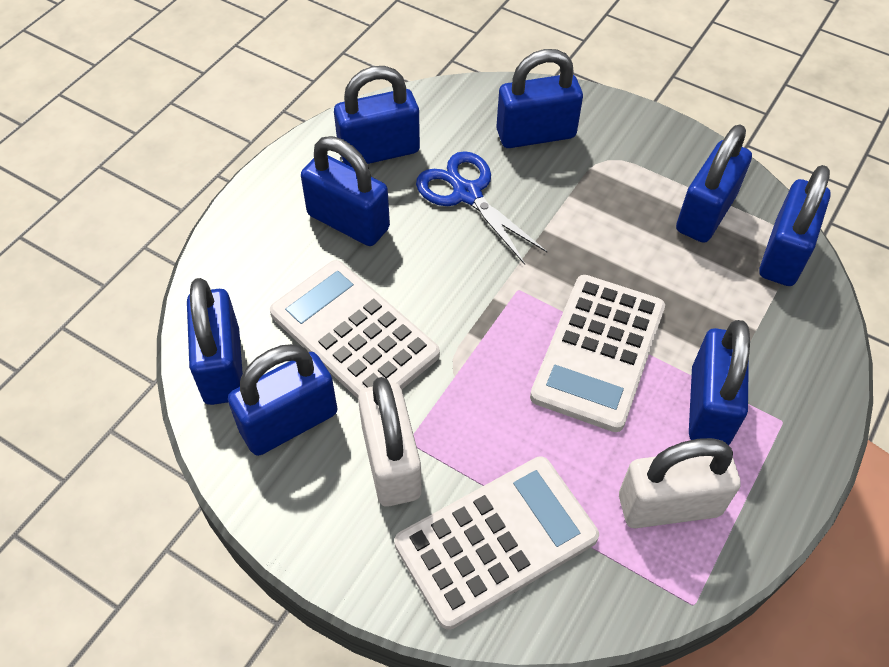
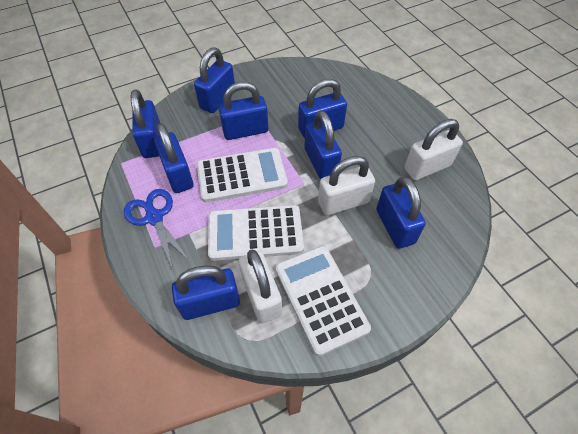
white padlock: [358,377,421,506] [619,438,741,528] = 2 -> [239,250,282,324] [318,156,375,215] [404,119,463,180] = 3

